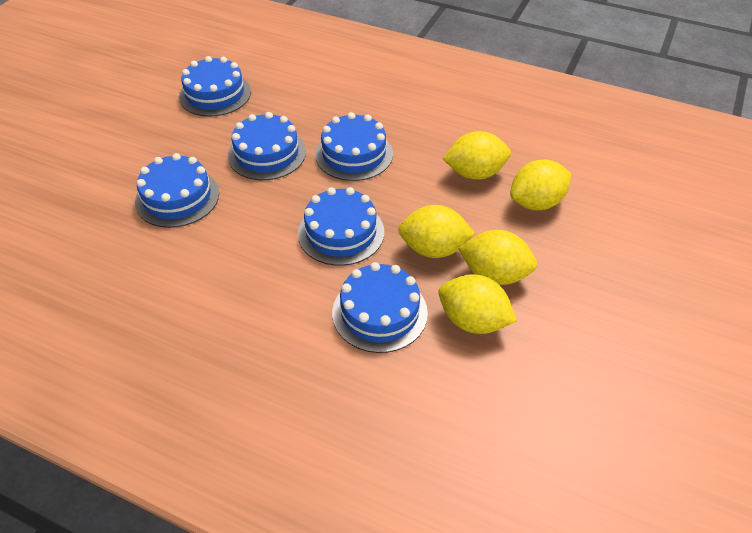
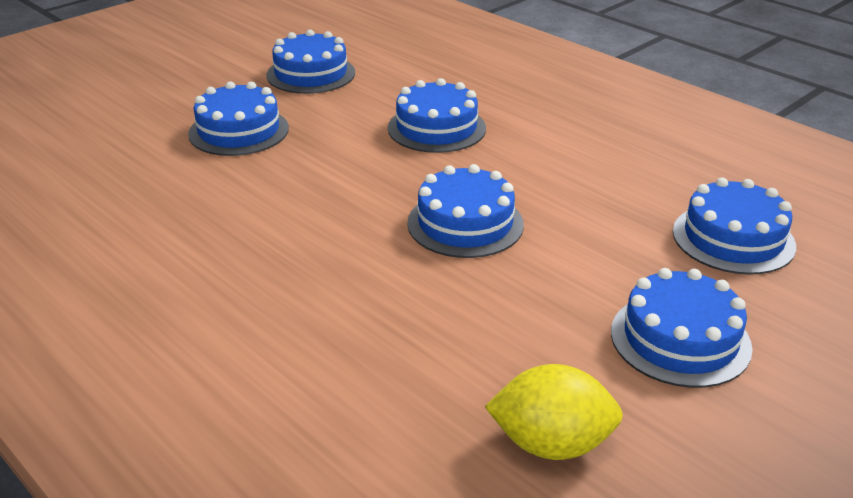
yellow lemon: [398,205,475,258] [439,274,517,334] [443,131,511,180] [458,230,537,285] [510,160,571,210] = 5 -> [485,364,623,460] = 1

